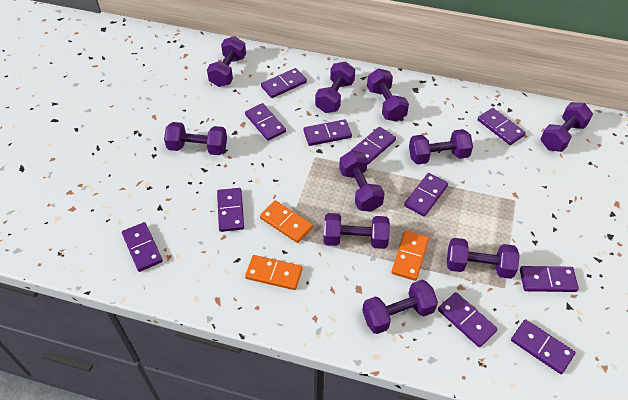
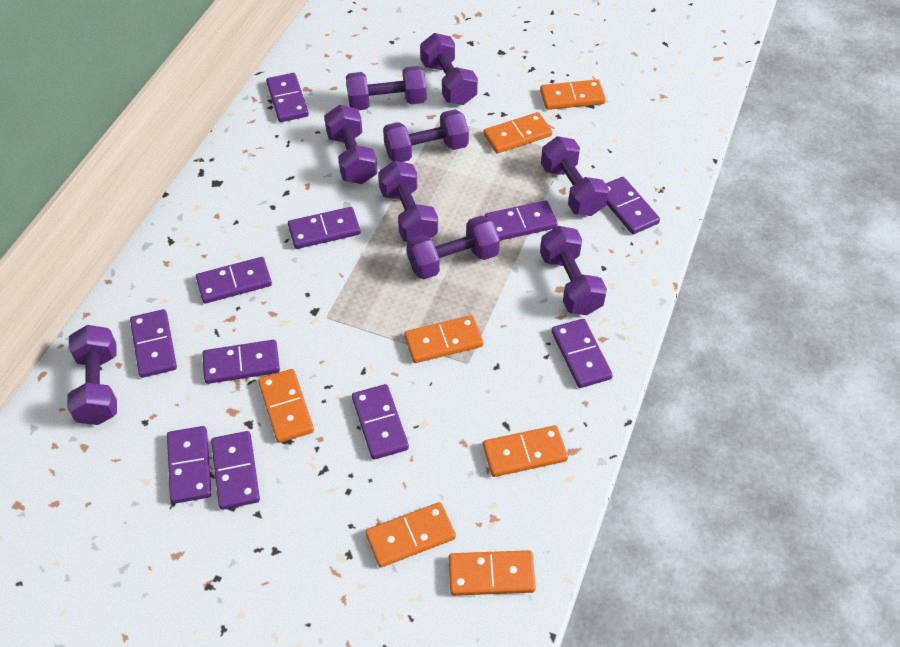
orange domino: [245,255,302,290] [260,200,313,243] [392,231,429,281] = 3 -> [258,369,314,443] [365,502,456,568] [404,315,483,363] [449,550,536,596] [483,112,552,154] [483,425,568,477] [540,79,606,110] = 7
purple dumbbell: [164,122,227,155] [207,36,246,87] [315,61,355,113] [323,213,390,249] [339,151,385,212] [362,280,438,334] [367,68,409,122] [409,129,473,164] [447,238,520,279] [541,102,593,152] = 10 -> [67,325,117,425] [324,105,378,184] [346,66,427,110] [378,161,438,242] [383,109,469,162] [406,216,500,279] [420,33,478,105] [540,226,607,315] [541,136,609,216] = 9

